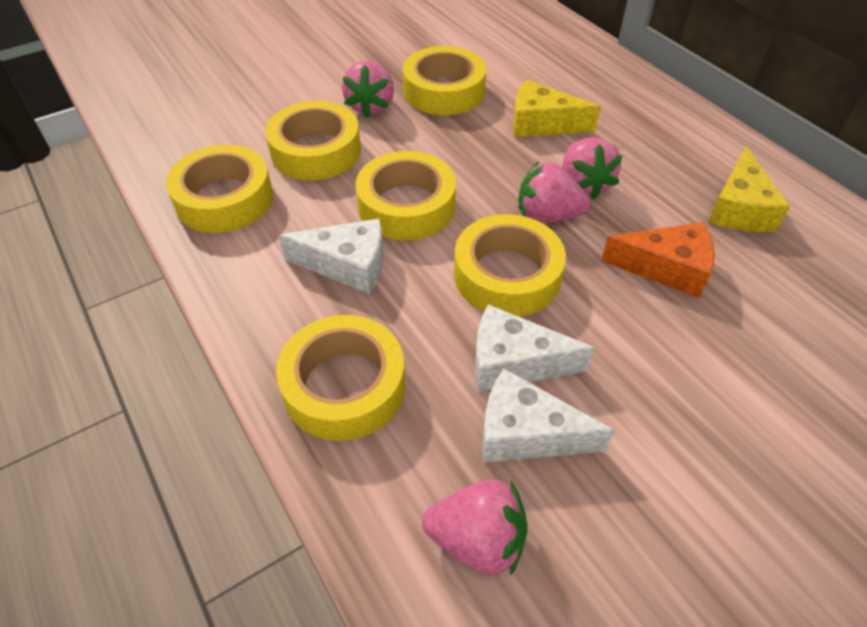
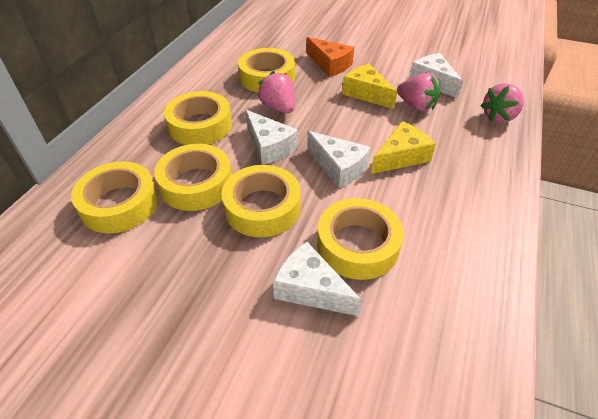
pink strawberry: [342,61,394,118] [422,480,527,576] [519,161,590,223] [562,138,623,200] = 4 -> [258,71,295,113] [397,73,440,111] [481,83,524,123] = 3
white cheese: [278,218,383,294] [475,304,595,392] [482,368,615,463] = 3 -> [245,110,298,165] [273,242,362,316] [307,131,371,188] [409,53,463,98] = 4

